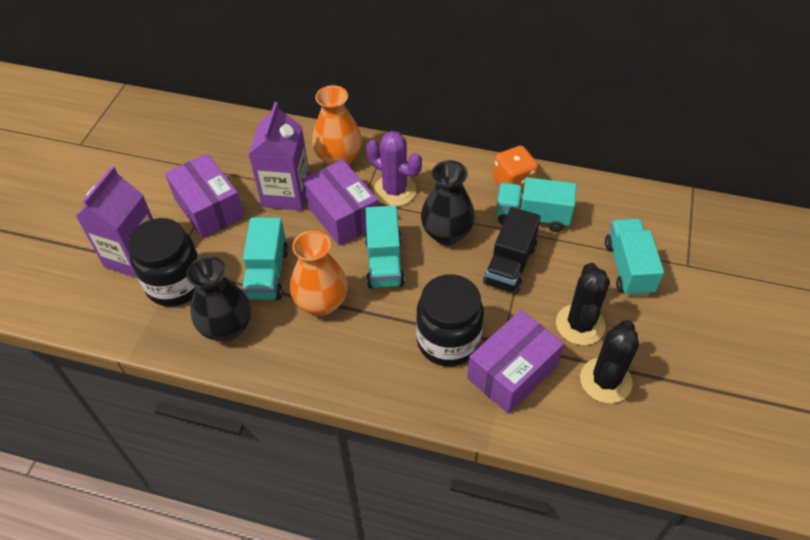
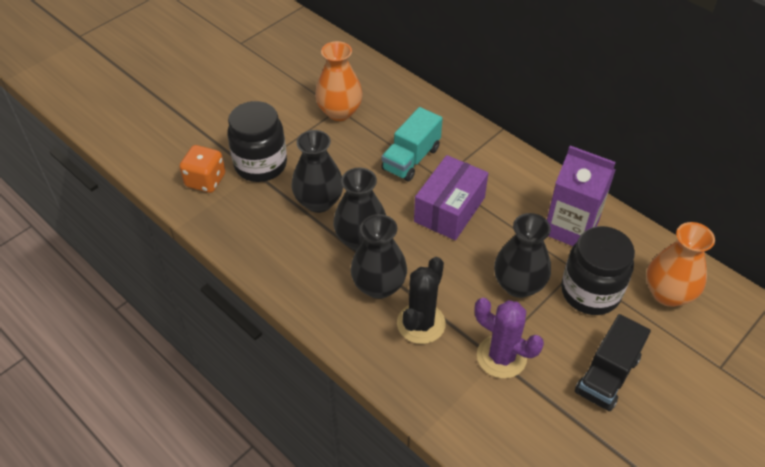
black cactus: [556,263,610,345] [580,320,639,403] = 2 -> [397,257,446,344] = 1
black vase: [186,256,251,341] [421,160,475,245] = 2 -> [291,130,343,213] [333,168,386,251] [351,214,407,299] [494,213,551,298] = 4
purple box: [165,153,245,239] [302,160,378,246] [467,310,564,414] = 3 -> [414,155,488,240] = 1
purple carton: [75,166,153,278] [248,102,310,211] = 2 -> [547,146,615,246] = 1
turquoise truck: [242,217,288,300] [365,206,405,289] [496,177,577,232] [605,219,664,296] = 4 -> [381,107,443,182] = 1

